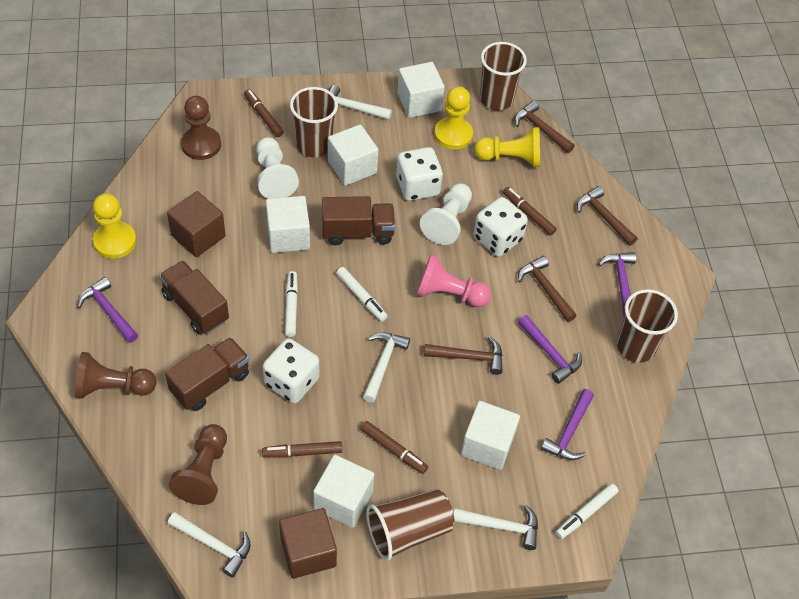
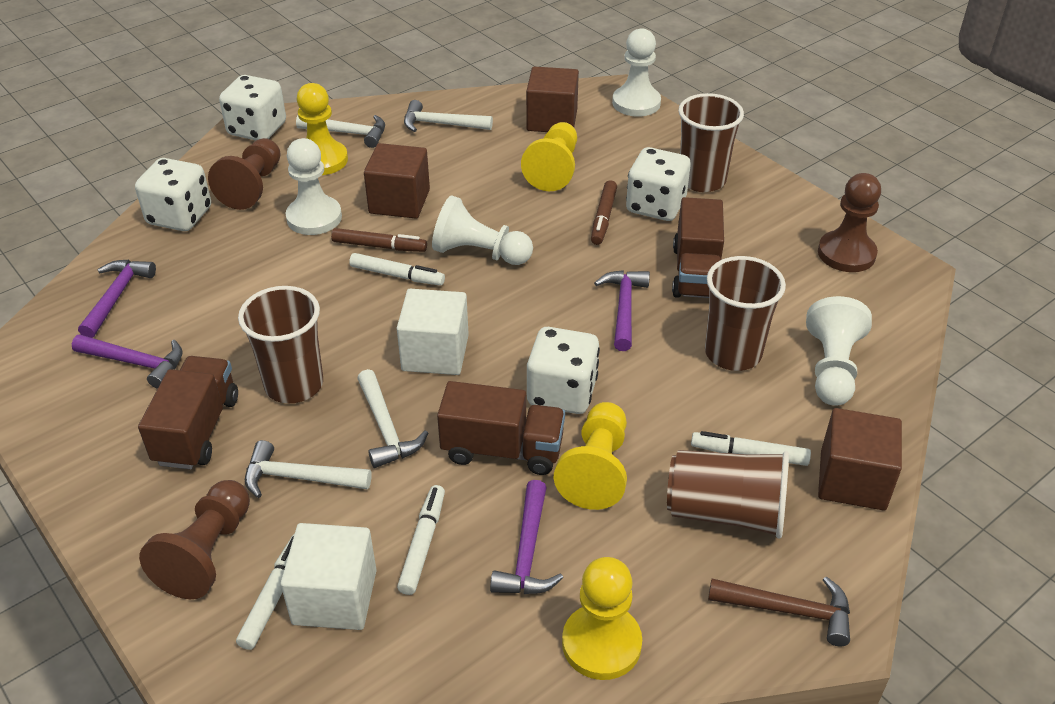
brown cube: [167,191,226,257] [279,508,337,579] = 2 -> [364,143,430,219] [526,66,579,132] [818,408,902,510] = 3
brown hammer: [424,336,503,375] [514,101,575,153] [518,256,577,322] [577,186,638,246] = 4 -> [708,576,850,646] = 1
brown marker: [244,89,284,137] [262,441,342,458] [361,421,428,474] [503,187,557,236] = 4 -> [331,228,427,252] [591,180,617,245] = 2
pink pawn: [416,254,491,307] = 1 -> none = 0
white cube: [266,196,310,253] [313,455,375,528] [328,124,379,186] [397,62,445,118] [461,401,520,470] = 5 -> [281,523,377,630] [397,289,469,375] = 2
white dice: [263,338,319,403] [396,147,443,201] [474,197,528,257] = 3 -> [135,158,211,231] [219,75,286,140] [527,327,600,414] [626,147,691,221] = 4
white marker: [285,271,298,337] [336,267,388,322] [555,483,618,539] = 3 -> [236,535,294,650] [349,253,445,286] [397,485,445,595] [691,431,811,466] = 4
white pawn: [256,137,299,199] [420,183,472,245] = 2 -> [285,138,342,235] [432,195,533,265] [612,28,661,117] [806,296,872,406] = 4
yellow pawn: [93,194,136,259] [434,86,473,150] [474,127,540,167] = 3 -> [296,83,348,175] [521,122,577,191] [554,402,627,510] [562,557,642,680] = 4

